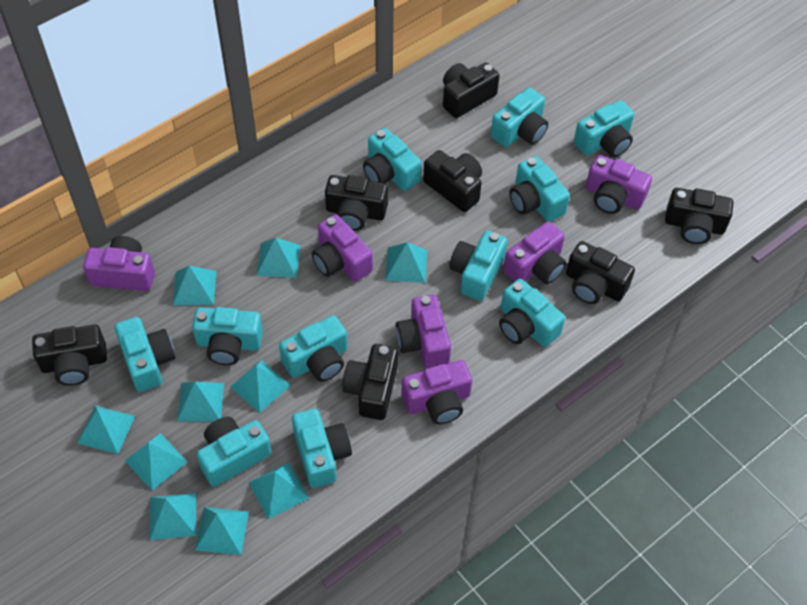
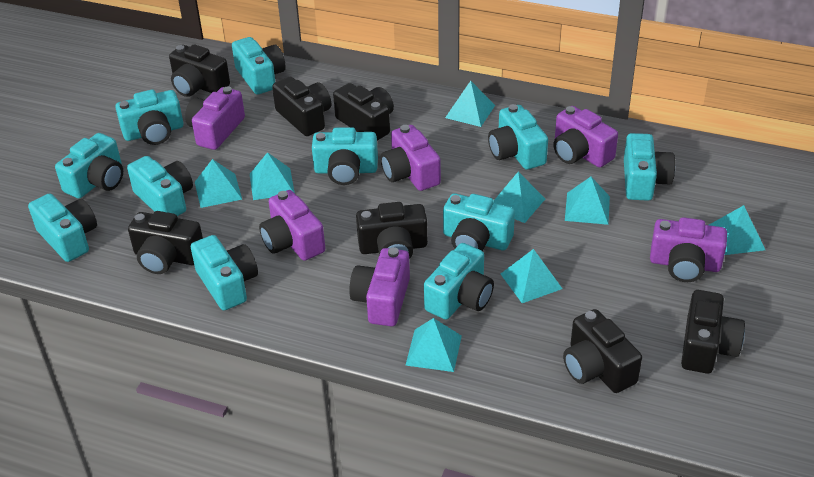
turquoise pyramid: [77,405,135,454] [125,433,187,490] [150,493,196,540] [173,266,216,305] [177,382,224,421] [195,507,249,555] [230,360,291,413] [249,462,309,519] [256,238,301,278] [385,243,427,283] = 10 -> [195,159,242,208] [250,152,295,200] [405,318,462,372] [445,81,495,127] [493,172,545,223] [501,249,562,303] [565,177,610,225] [709,205,765,255] = 8

